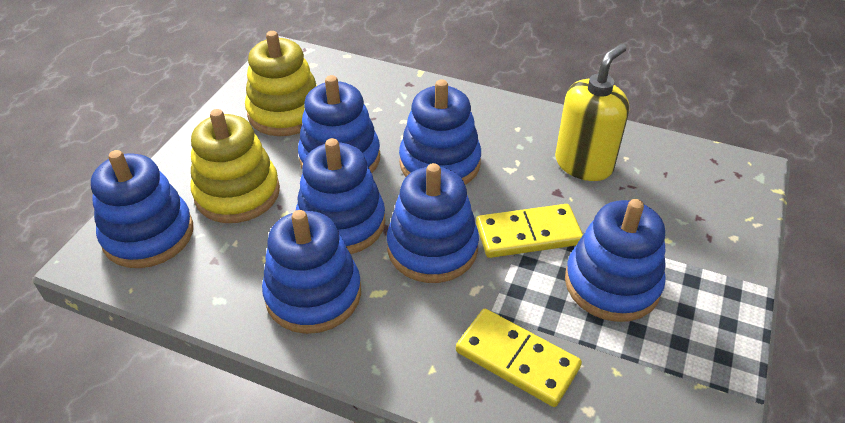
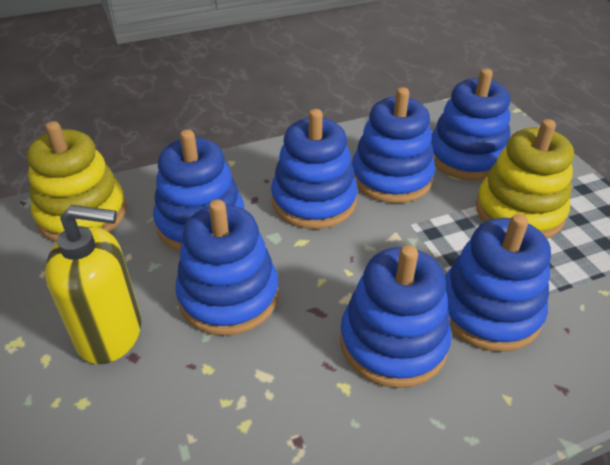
yellow domino: [456,309,582,407] [476,204,583,258] = 2 -> none = 0

